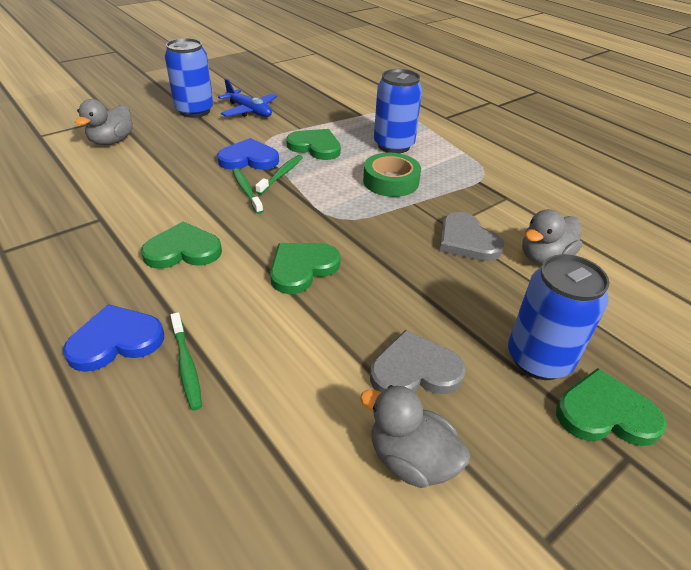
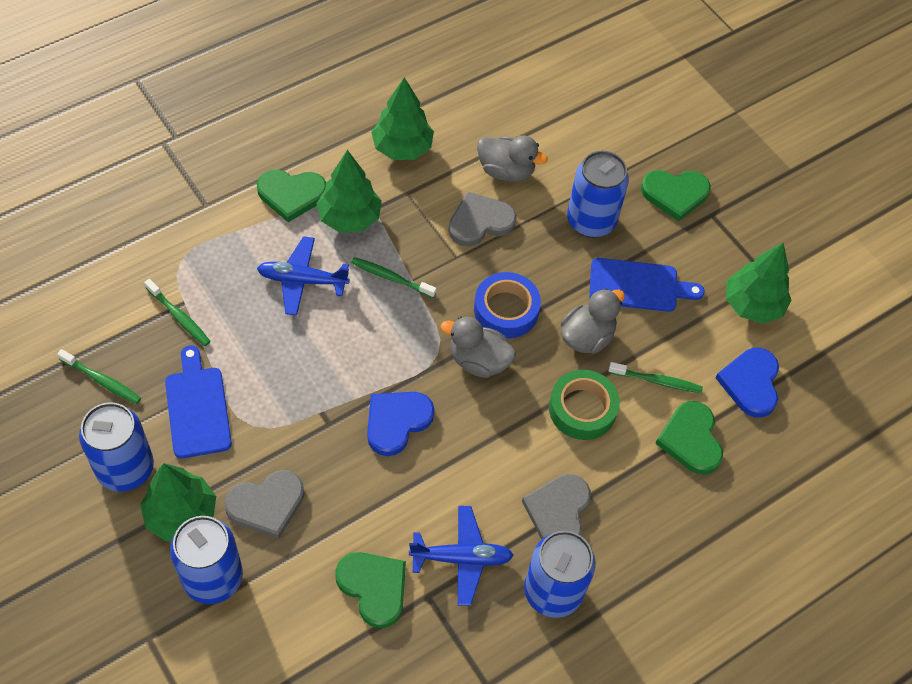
blue can: [165,38,214,118] [374,69,422,154] [508,254,609,380] = 3 -> [79,402,154,492] [170,516,243,604] [524,531,596,618] [567,151,629,238] = 4
blue cutting board: none = 0 -> [165,345,232,458] [589,258,705,312] = 2
blue plane: [218,79,277,117] = 1 -> [257,236,350,316] [409,506,514,606] = 2
blue tape: none = 0 -> [474,272,541,338] = 1
green toothbrush: [170,312,202,411] [233,168,263,214] [255,155,303,195] = 3 -> [57,349,141,404] [144,279,211,346] [351,257,437,298] [608,362,703,393] = 4
green tree: none = 0 -> [140,463,216,542] [316,150,382,233] [371,77,434,160] [726,243,791,324] = 4
grey heart: [370,330,466,394] [440,212,504,261] = 2 -> [224,470,304,539] [448,191,517,247] [522,474,591,540] = 3

